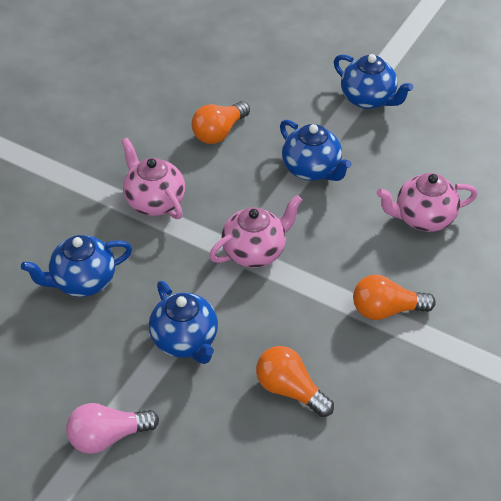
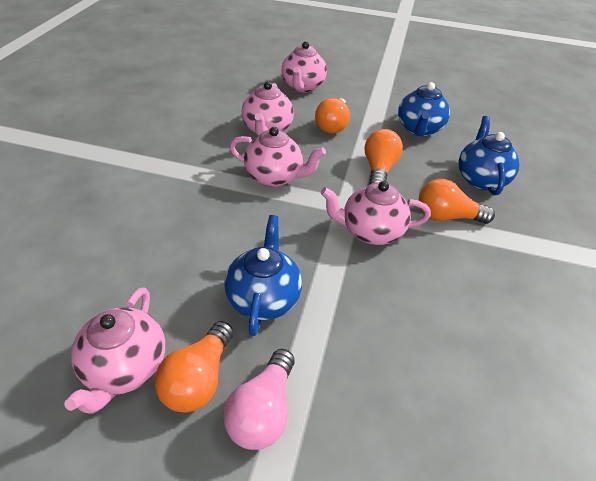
blue teapot: [21,235,132,297] [149,281,218,364] [280,120,352,181] [334,54,413,109] = 4 -> [224,215,302,336] [398,82,450,136] [458,116,520,195] = 3
orange light bulb: [191,101,250,144] [256,346,334,417] [353,275,436,320] = 3 -> [155,321,234,412] [315,98,350,134] [365,129,403,185] [418,179,495,224] = 4
pink teapot: [122,138,185,219] [209,195,302,268] [376,173,478,232] = 3 -> [64,287,166,414] [230,127,326,187] [241,81,294,136] [281,42,327,92] [321,181,431,245] = 5

